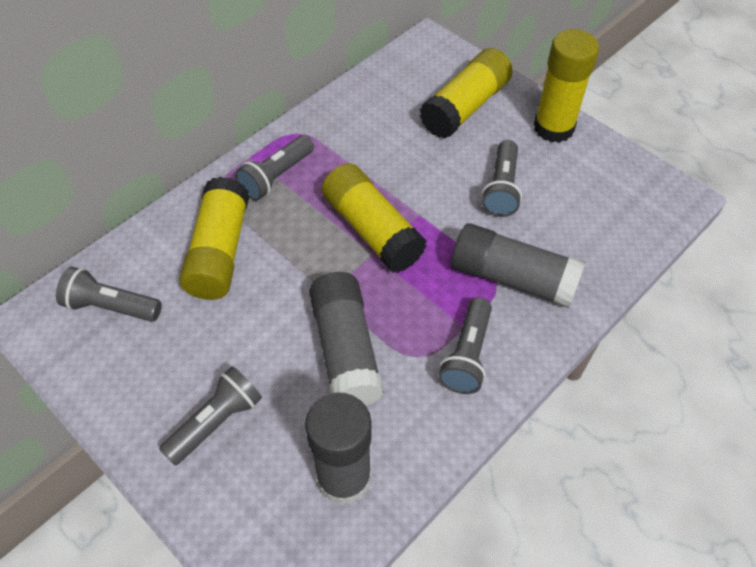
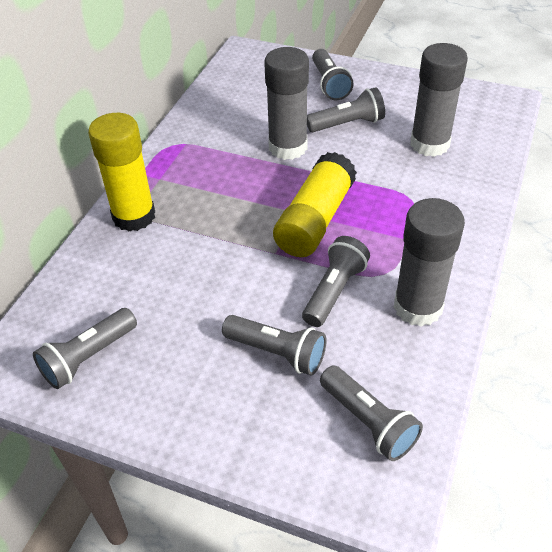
grey flashlight: [56,267,162,322] [159,366,262,465] [235,135,314,201] [438,297,492,394] [481,140,522,217] = 5 -> [33,308,137,389] [222,315,327,376] [302,236,370,327] [307,87,385,132] [312,49,353,100] [320,366,423,461] = 6
yellow glue stick: [179,176,249,300] [322,163,426,273] [420,48,513,139] [534,29,599,143] = 4 -> [88,113,155,231] [273,152,357,257] = 2

